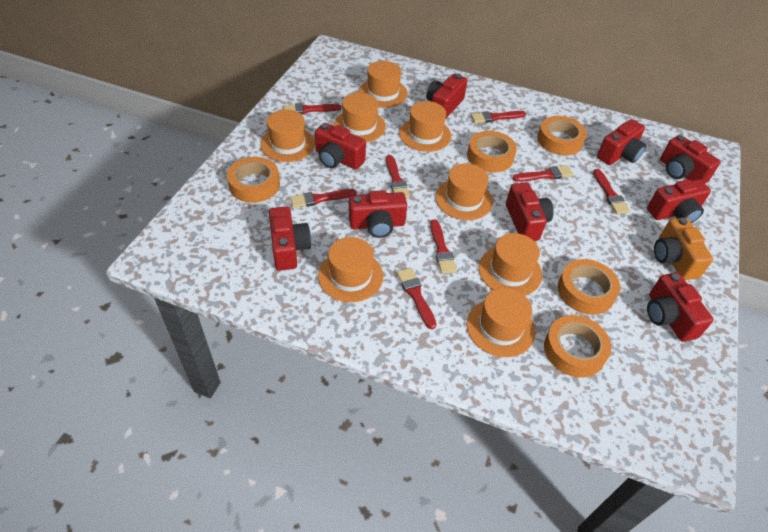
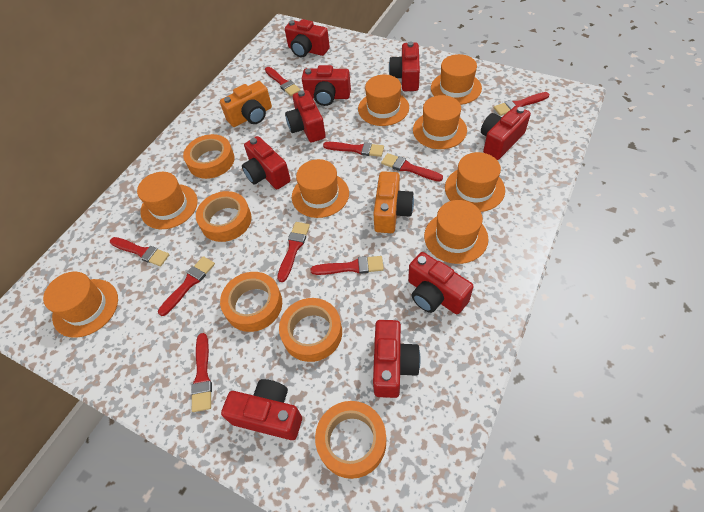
orange camera: [654,218,713,280] = 1 -> [220,81,272,127] [373,171,414,233] = 2
red brush: [283,103,341,114] [290,189,356,208] [386,155,410,199] [397,268,437,329] [430,220,457,274] [471,111,526,123] [512,166,574,182] [593,169,630,214] = 8 -> [110,237,169,266] [158,256,215,316] [191,333,212,412] [265,67,301,96] [277,222,310,282] [310,256,384,275] [323,142,384,157] [381,153,443,182] [494,92,549,116] = 9

